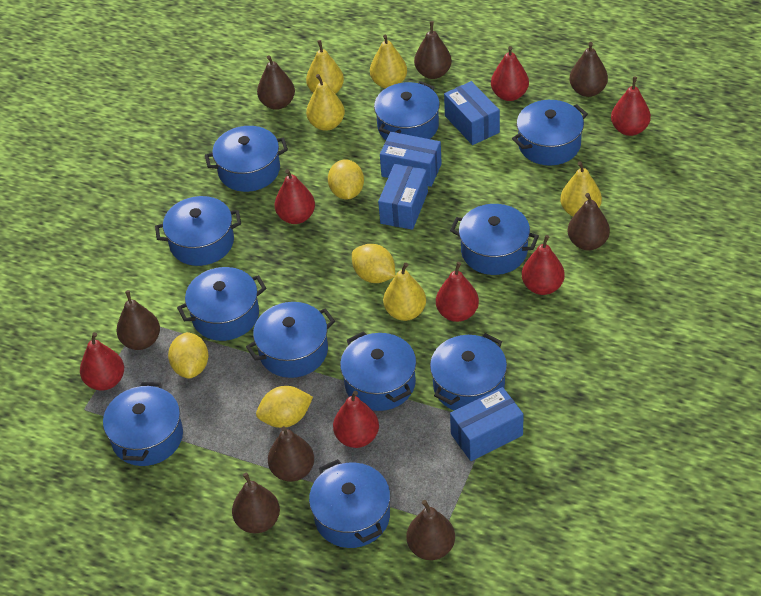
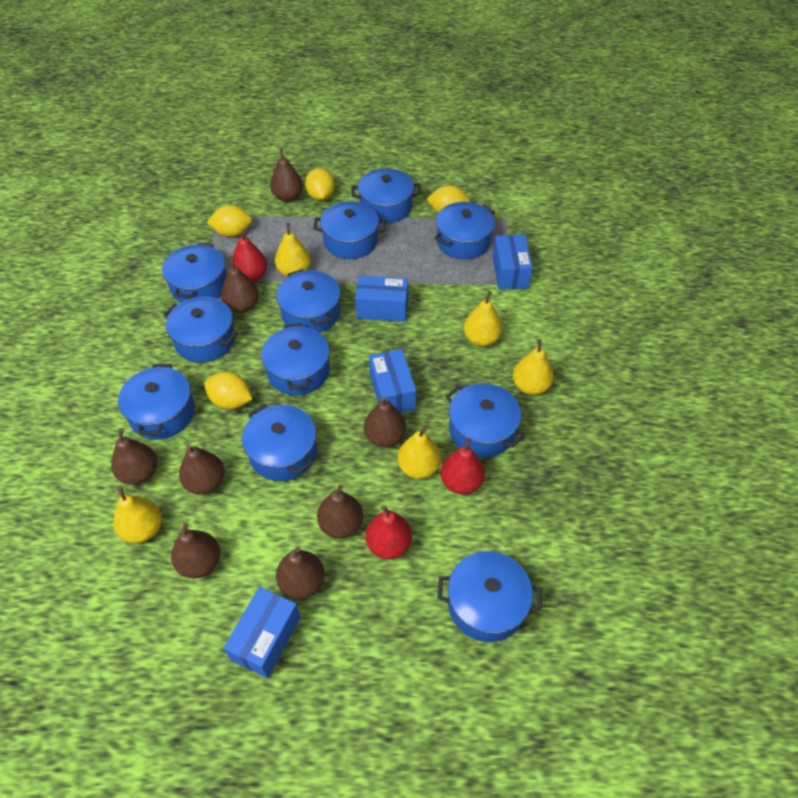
red pear: [80,332,124,391] [275,169,315,224] [333,391,379,448] [436,262,479,322] [491,46,529,101] [522,235,564,295] [611,77,651,136] = 7 -> [231,229,267,282] [365,505,412,559] [440,438,485,494] = 3

